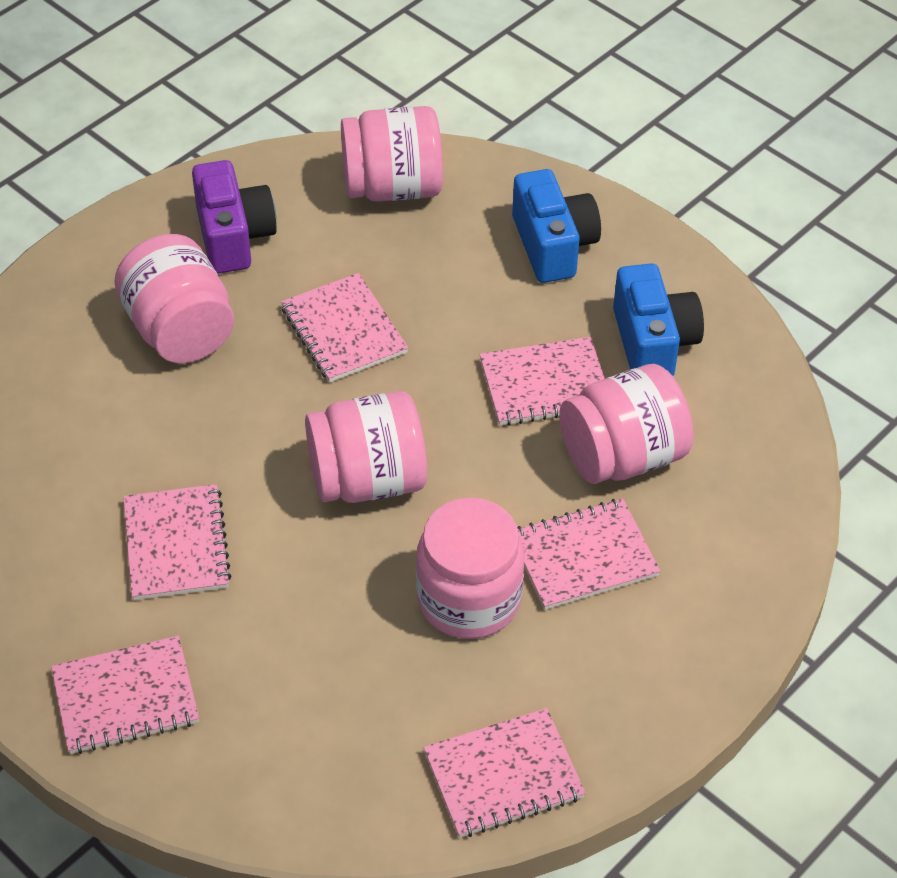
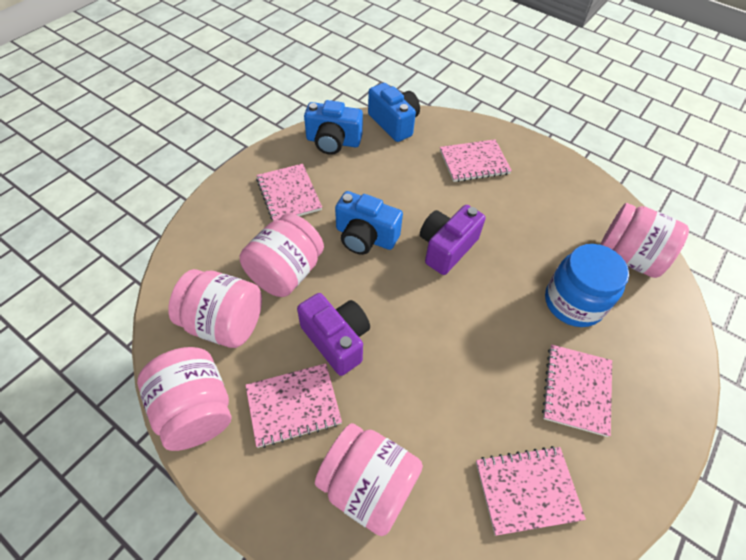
blue camera: [512,169,601,283] [613,263,704,376] = 2 -> [304,100,363,155] [335,191,403,255] [368,83,420,142] = 3
blue jar: none = 0 -> [545,244,629,327] = 1
pink notebook: [51,636,199,754] [123,484,232,600] [281,273,408,382] [423,708,586,838] [480,337,605,426] [518,498,660,610] = 6 -> [245,363,342,448] [256,164,322,221] [440,139,512,182] [476,446,586,536] [542,345,612,437] = 5
purple camera: [192,160,277,274] = 1 -> [297,293,370,376] [420,205,486,275] = 2

